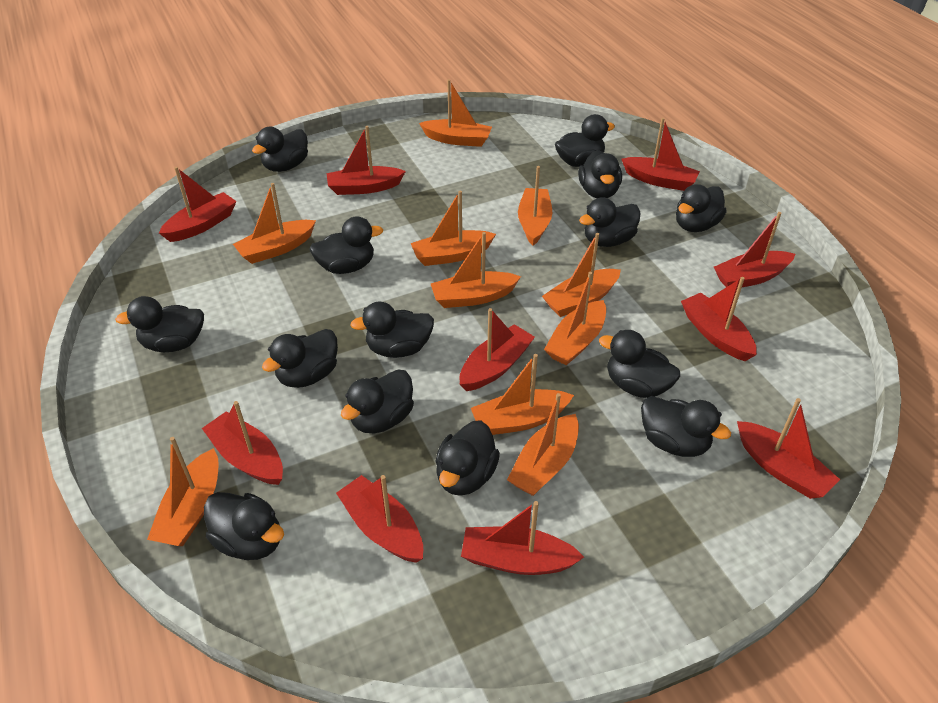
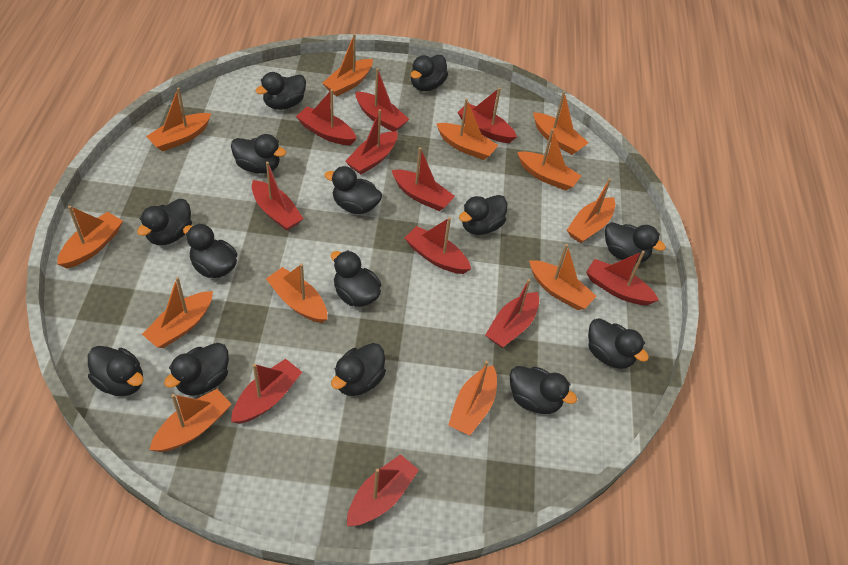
orange boat: [147,437,219,546] [233,183,316,264] [411,191,496,266] [419,79,492,147] [431,232,521,308] [471,354,574,435] [507,393,579,496] [518,166,552,246] [542,233,621,317] [544,272,606,365] = 10 -> [57,206,123,268] [142,277,213,348] [146,87,211,151] [149,389,232,452] [266,263,327,323] [322,34,373,96] [436,98,498,160] [448,361,497,436] [517,129,581,191] [529,244,597,310] [533,91,589,155] [567,178,615,243] = 12
red boat: [159,167,237,242] [202,401,283,485] [326,126,406,195] [336,475,423,563] [460,308,535,391] [461,501,584,575] [622,118,700,191] [681,277,757,361] [714,212,795,287] [737,398,840,499] = 10 -> [231,359,302,424] [252,162,304,231] [296,89,357,145] [345,109,398,175] [347,454,419,526] [355,68,409,131] [392,147,455,211] [405,217,471,274] [457,88,517,143] [485,279,539,348] [586,251,659,305] = 11

